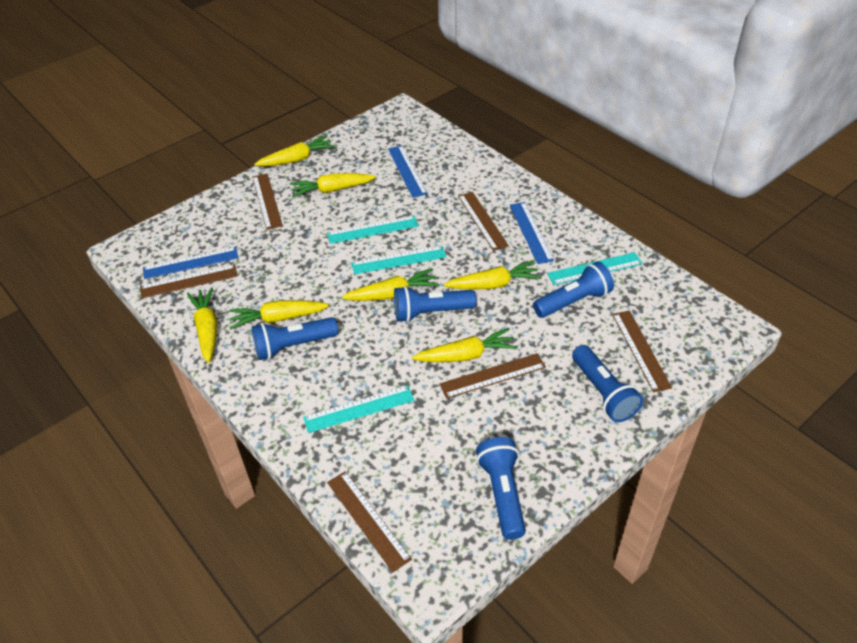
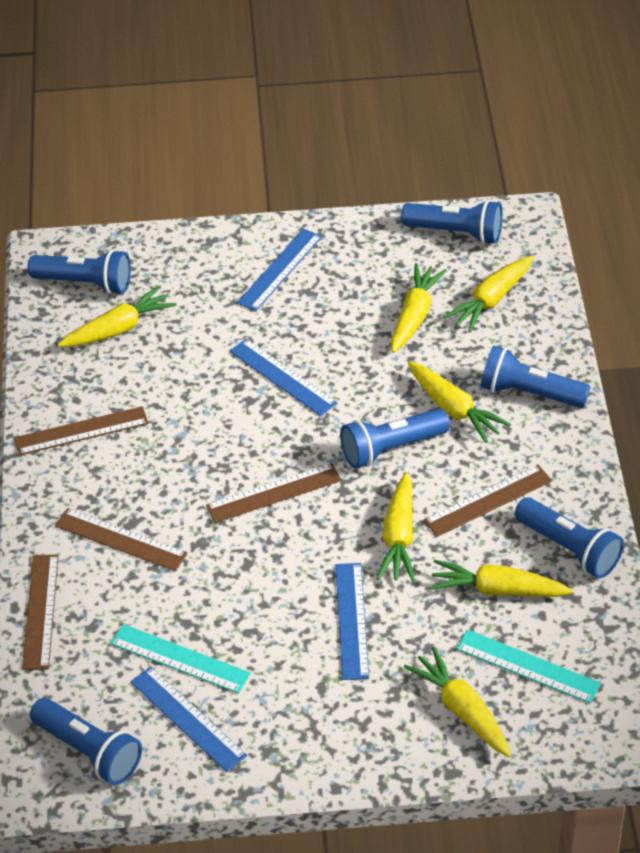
blue flashlight: [252,317,338,360] [394,286,476,322] [476,437,526,540] [533,262,614,318] [572,345,643,422] = 5 -> [27,249,131,294] [30,698,142,785] [340,409,450,468] [401,200,503,244] [481,346,590,408] [515,497,624,578] = 6
blue ruler: [143,247,238,279] [388,146,428,198] [509,202,554,264] = 3 -> [130,666,247,772] [230,339,338,416] [237,229,322,311] [335,563,369,680] = 4
brown ruler: [140,264,238,298] [252,174,283,230] [327,471,412,572] [440,353,546,399] [458,192,509,251] [612,311,672,392] = 6 -> [14,406,149,456] [22,554,59,670] [55,508,188,571] [206,463,342,523] [424,465,552,537] = 5
turquoise ruler: [303,385,414,433] [327,216,418,244] [351,246,446,274] [547,252,643,285] = 4 -> [110,624,251,694] [456,629,601,704] = 2

